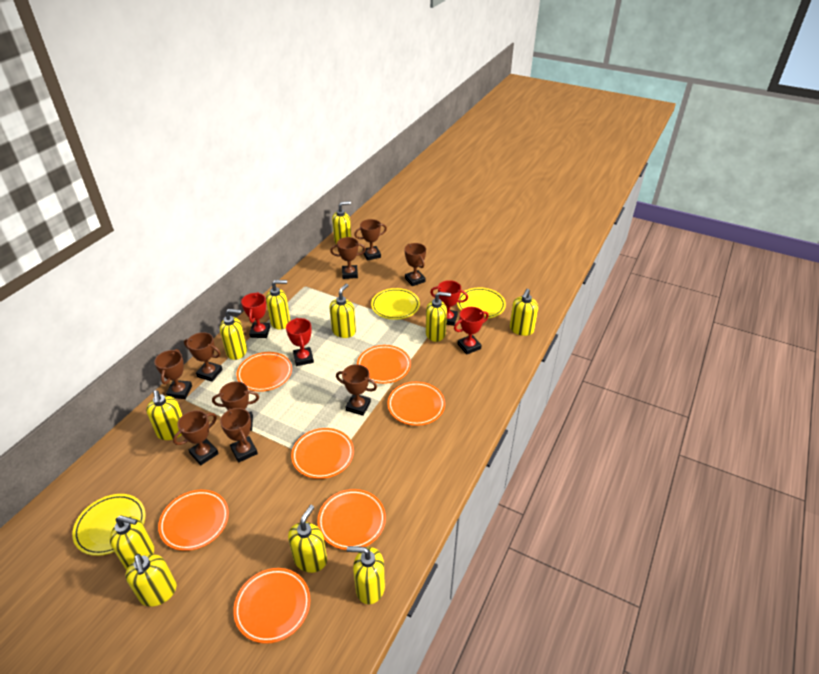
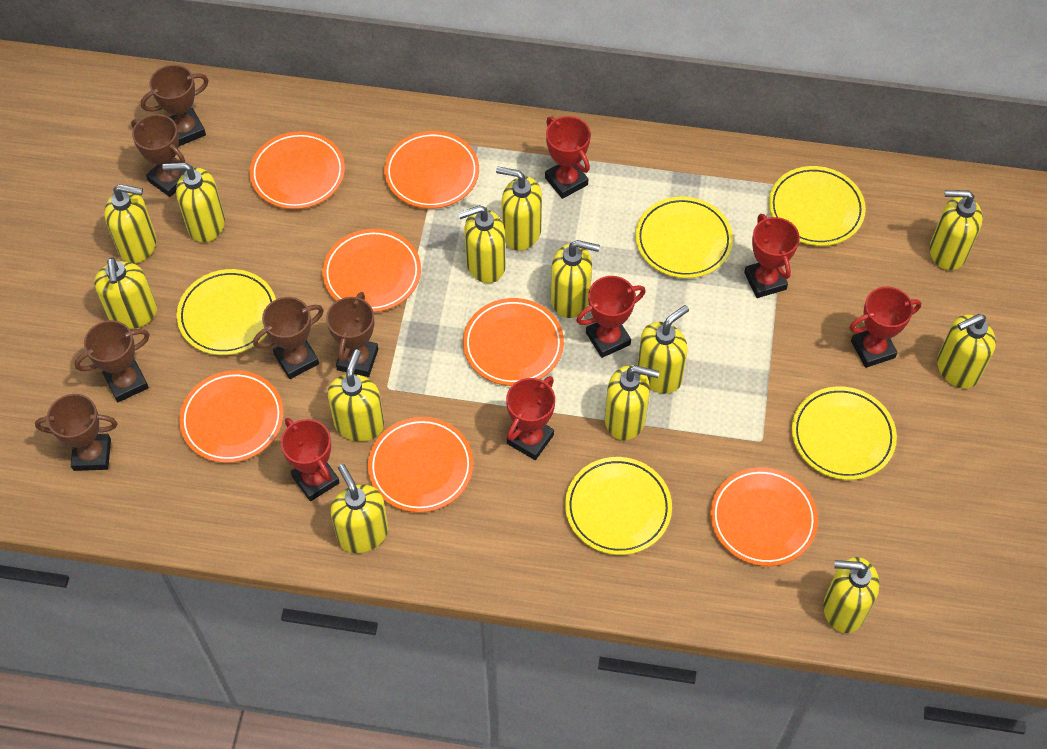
brown trophy: [154,349,192,399] [173,410,219,465] [184,332,223,382] [212,381,259,431] [220,408,258,463] [330,237,366,279] [336,364,377,416] [354,219,387,261] [404,243,426,286] = 9 -> [35,394,118,471] [75,320,150,402] [131,114,187,197] [141,65,209,147] [253,297,324,379] [326,292,378,377] = 6
red trophy: [241,292,270,338] [286,318,314,366] [430,280,468,326] [454,307,489,355] = 4 -> [281,418,340,501] [506,376,555,460] [545,116,591,199] [576,276,646,358] [744,214,800,298] [849,287,921,368] = 6
yellow plate: [72,494,146,556] [371,288,420,320] [457,287,506,319] = 3 -> [177,269,276,355] [565,457,672,555] [635,196,733,278] [769,166,866,246] [792,386,897,480] = 5
yellow soap dispenser: [110,515,154,570] [125,554,177,607] [146,390,182,440] [220,309,247,360] [266,280,290,330] [288,505,327,573] [329,284,356,338] [332,201,352,244] [347,546,385,604] [426,292,451,342] [510,289,538,336] = 11 -> [94,257,157,329] [104,184,156,263] [162,162,225,243] [328,350,384,442] [331,464,388,553] [458,205,506,283] [496,167,542,251] [551,240,600,318] [605,365,659,441] [637,305,689,394] [823,557,879,633] [930,190,983,270] [937,314,996,388] = 13

